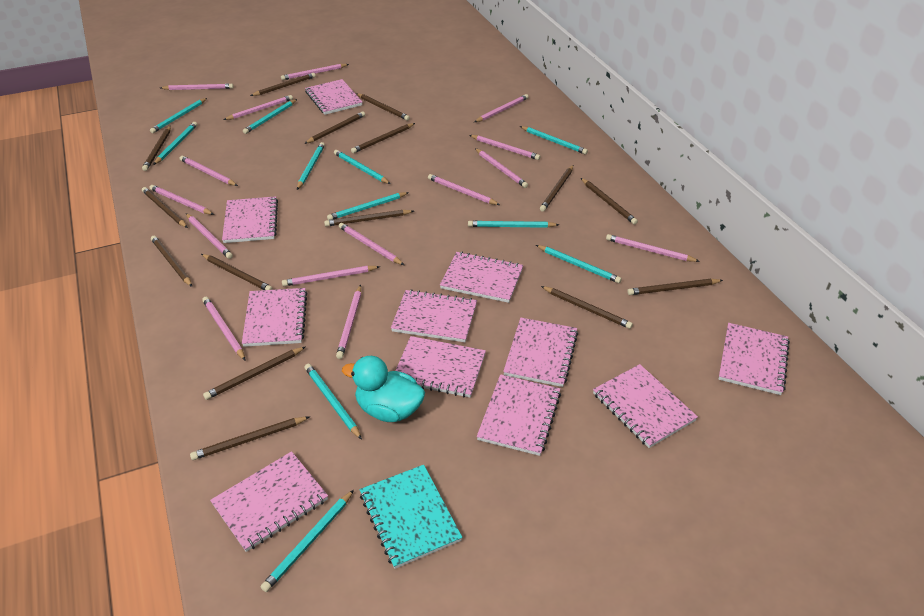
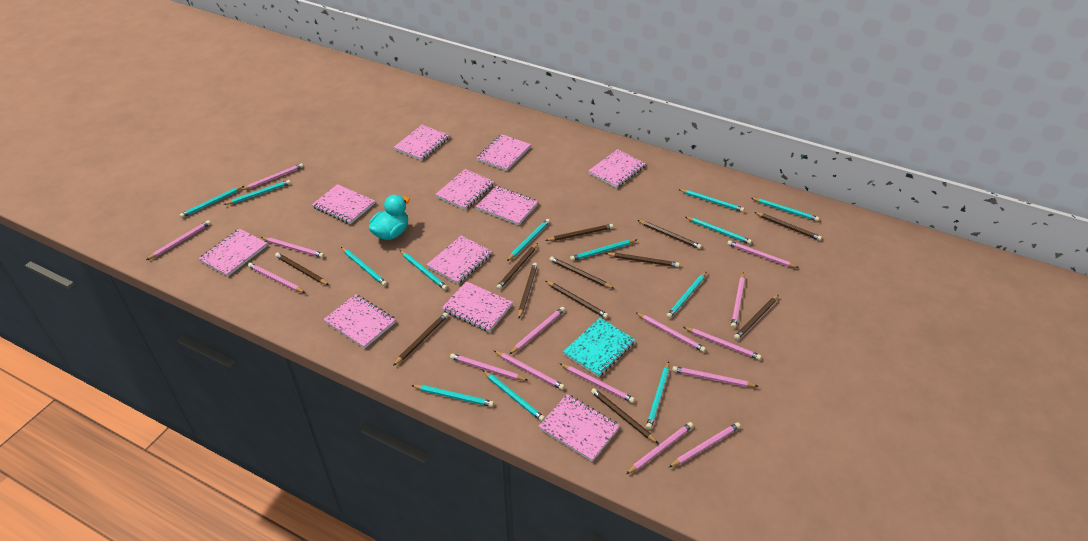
brown pencil: [142,126,171,171] [142,187,188,228] [151,236,192,287] [190,417,309,460] [201,254,273,290] [203,347,305,400] [250,73,316,96] [304,112,365,144] [324,210,414,227] [351,123,415,153] [356,93,410,121] [540,165,573,212] [541,286,633,329] [581,178,638,225] [627,279,723,295] = 15 -> [275,253,329,285] [393,312,448,366] [496,243,538,290] [518,263,537,319] [545,224,613,241] [546,281,608,318] [549,257,615,289] [591,388,659,444] [605,253,680,267] [637,220,702,249] [734,295,779,340] [754,212,822,241] = 12
turquoise pencil: [150,98,207,133] [153,122,197,165] [243,99,297,134] [261,490,354,592] [297,142,325,190] [304,364,362,439] [327,192,409,220] [334,150,391,184] [468,221,559,228] [520,126,588,154] [536,245,622,283] = 11 -> [180,186,244,218] [224,180,291,205] [341,247,387,286] [400,250,448,290] [411,385,494,407] [482,370,545,422] [507,219,550,261] [570,239,636,261] [646,361,669,430] [666,271,707,318] [678,189,744,212] [686,217,752,244] [752,198,819,221] = 13

